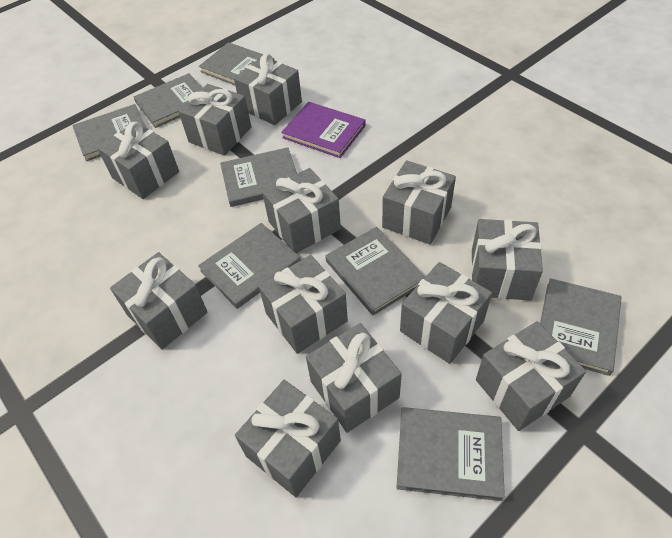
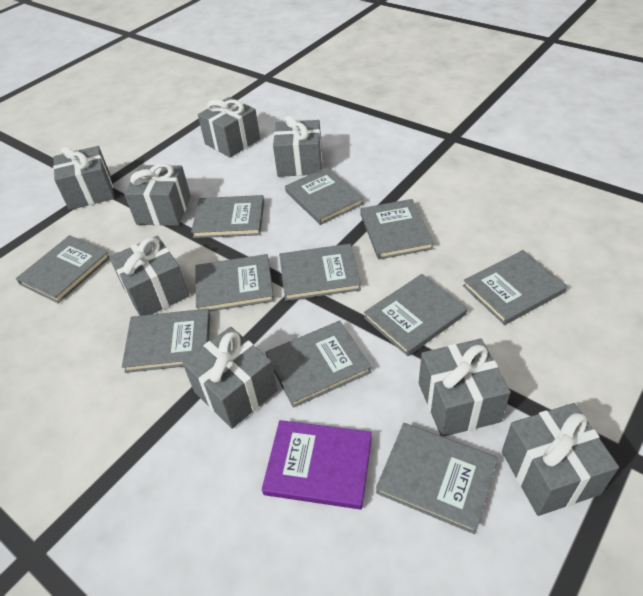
grey book: [72,104,146,161] [134,73,202,128] [198,223,301,309] [199,42,274,85] [220,147,297,207] [325,227,426,315] [396,407,505,501] [540,278,622,376] = 8 -> [16,235,110,303] [122,309,211,373] [191,195,264,238] [195,254,274,311] [265,321,371,408] [279,244,361,301] [285,167,364,225] [360,199,434,260] [364,274,467,356] [376,423,498,534] [463,250,567,325] = 11
grey gift: [97,122,179,199] [110,252,208,349] [178,84,251,156] [234,54,302,125] [235,380,341,497] [258,255,348,354] [262,168,341,253] [306,323,402,433] [382,160,456,245] [400,262,492,364] [471,219,543,301] [476,321,586,431] = 12 -> [53,146,114,210] [109,236,189,316] [124,163,191,226] [182,327,278,429] [198,97,260,158] [273,115,322,177] [419,339,511,437] [502,403,619,516] = 8

